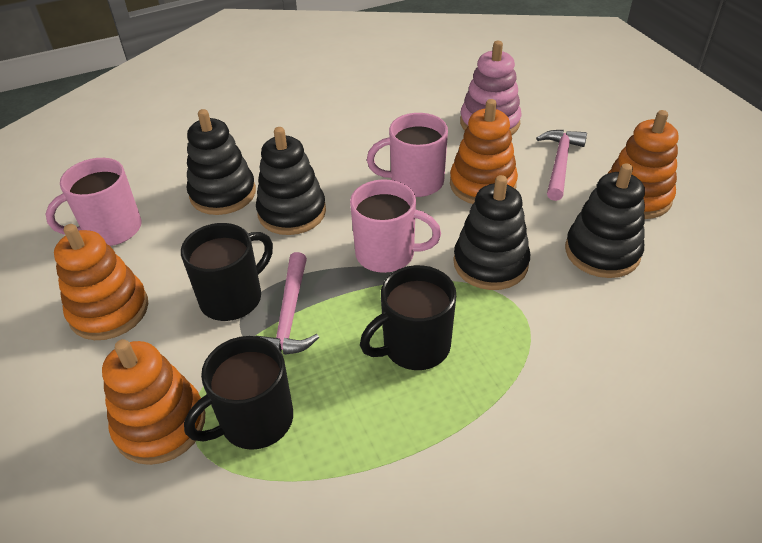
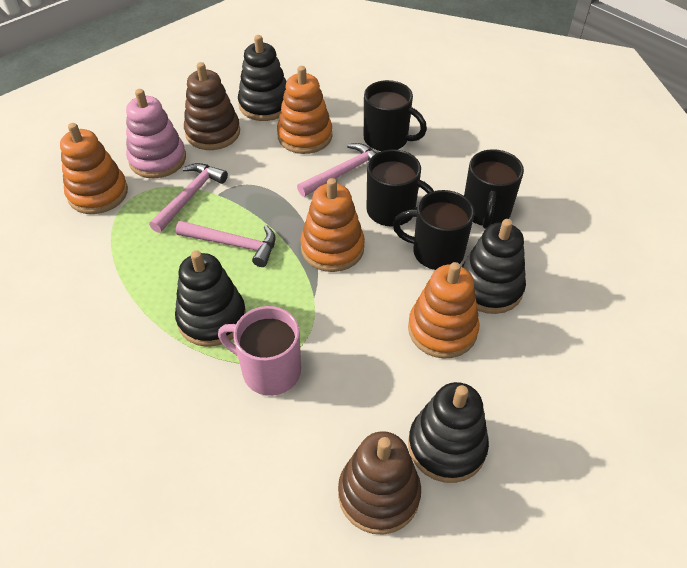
black mug: [181,223,273,321] [184,336,293,450] [360,265,456,370] = 3 -> [364,80,427,151] [367,149,434,227] [393,190,474,270] [464,149,524,229] = 4
brown stacking toy: none = 0 -> [184,62,240,150] [338,431,421,535] = 2
pink hammer: [257,252,319,355] [536,130,587,201] = 2 -> [149,163,228,233] [176,221,276,267] [297,143,376,197] = 3
pink mug: [46,158,142,246] [350,179,441,273] [367,113,448,197] = 3 -> [218,306,301,396] = 1

